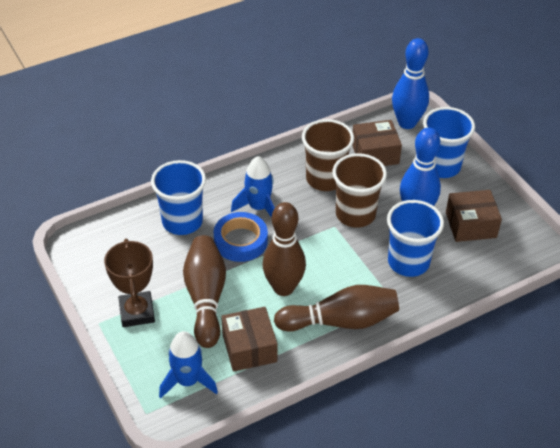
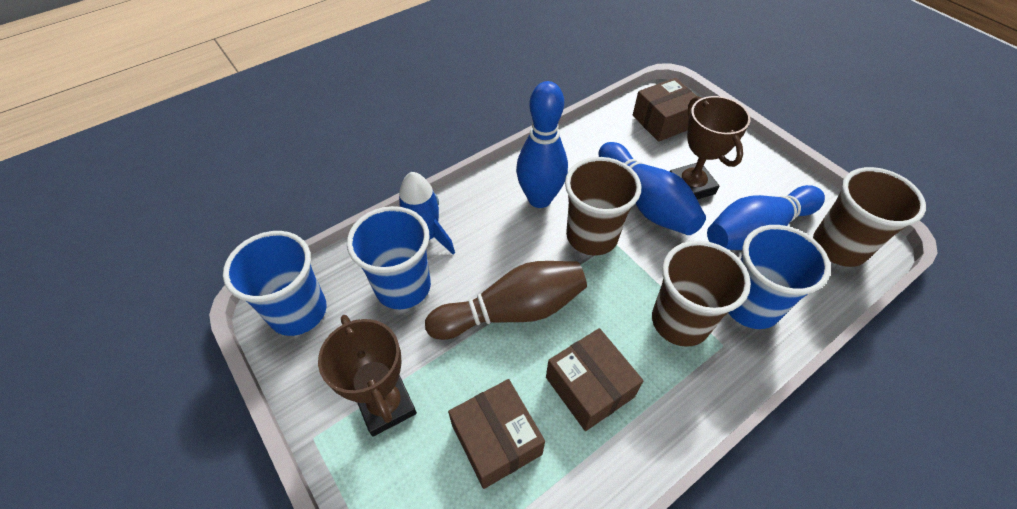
blue bowling pin: [392,38,429,129] [400,128,441,206] = 2 -> [516,81,568,208] [599,142,706,235] [707,185,825,250] = 3
blue rocket: [159,331,218,399] [231,156,275,218] = 2 -> [399,172,455,255] = 1
blue tape: [214,212,268,262] = 1 -> none = 0
brown bowling pin: [183,235,226,348] [262,202,306,296] [274,285,399,332] = 3 -> [425,261,587,340] = 1
brown cup: [302,119,354,191] [332,153,387,228] = 2 -> [565,157,641,256] [652,241,751,347] [813,167,926,267] = 3
brown trophy: [104,239,155,327] = 1 -> [318,315,417,437] [670,96,751,200] = 2

